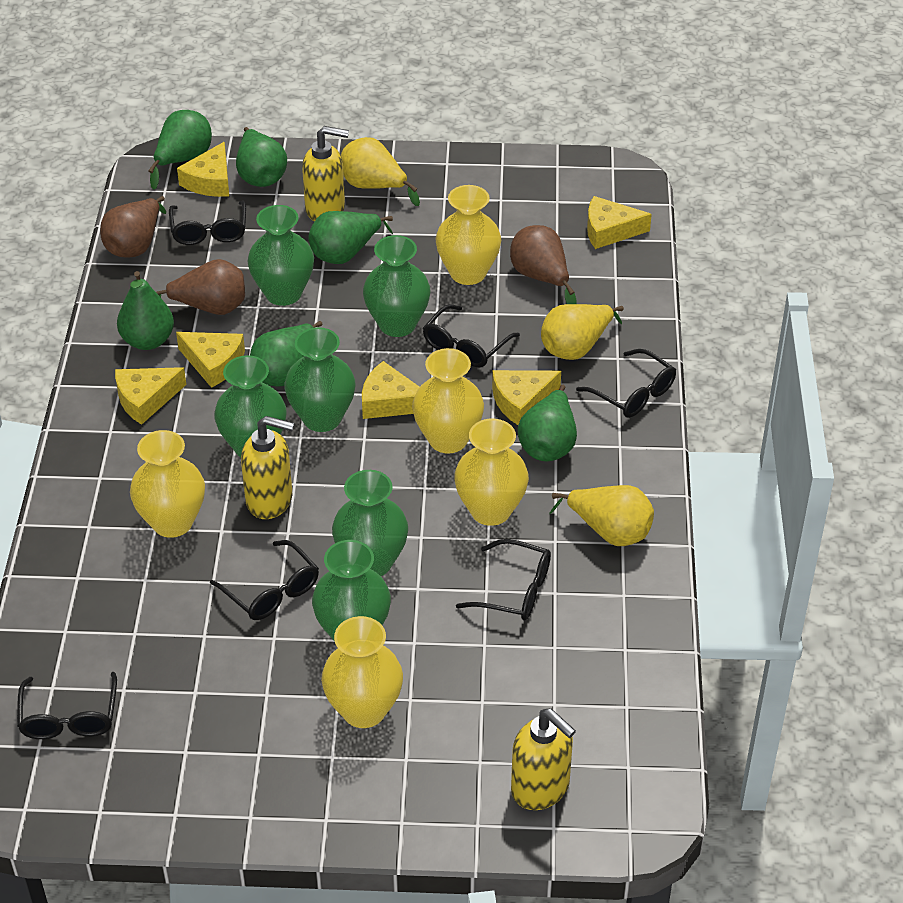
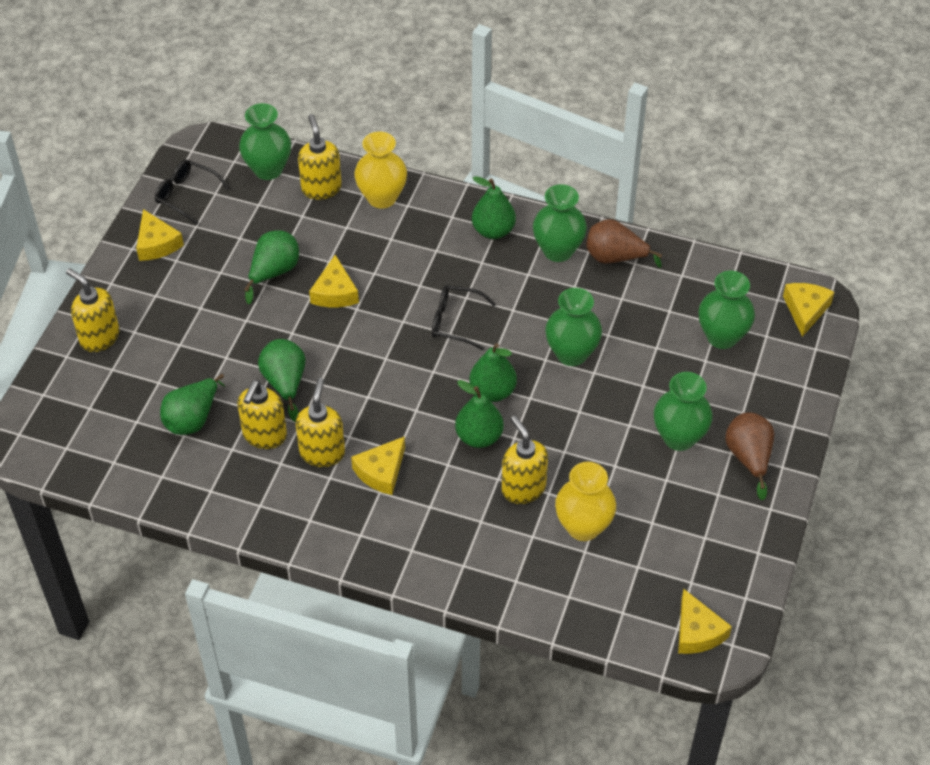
black glasses: [17,672,117,739] [169,201,246,245] [210,540,319,620] [423,304,520,367] [456,539,551,620] [576,349,676,418] = 6 -> [155,160,230,225] [432,285,496,350] = 2
brown pear: [100,196,166,258] [156,259,245,315] [510,225,577,304] = 3 -> [587,219,662,268] [725,412,774,500] = 2
green vase: [214,355,287,458] [247,205,314,306] [284,327,356,432] [312,540,391,642] [332,470,408,576] [363,235,430,337] = 6 -> [239,103,291,180] [533,184,587,262] [545,288,602,366] [654,372,713,451] [698,271,755,349] = 5
yellow cheese: [115,367,186,425] [176,332,245,388] [177,142,229,197] [362,361,419,419] [492,370,561,425] [587,196,652,249] = 6 -> [136,209,184,261] [309,255,359,307] [351,436,405,495] [678,589,732,654] [783,283,834,337] = 5
yellow pear: [341,137,420,206] [541,304,624,360] [549,485,654,546] = 3 -> none = 0
yellow soap dispenser: [241,416,294,519] [302,126,349,222] [511,708,576,810] = 3 -> [66,268,120,352] [238,380,287,449] [296,378,345,467] [298,114,342,200] [502,416,548,504] = 5
yellow vase: [130,430,205,538] [321,616,403,728] [412,348,484,454] [435,185,501,285] [454,419,529,526] = 5 -> [354,132,407,209] [555,462,616,541] = 2

